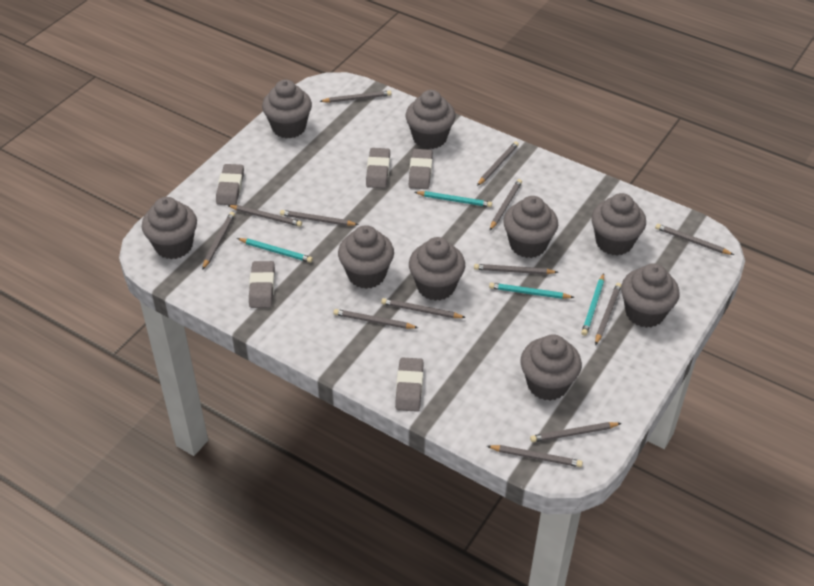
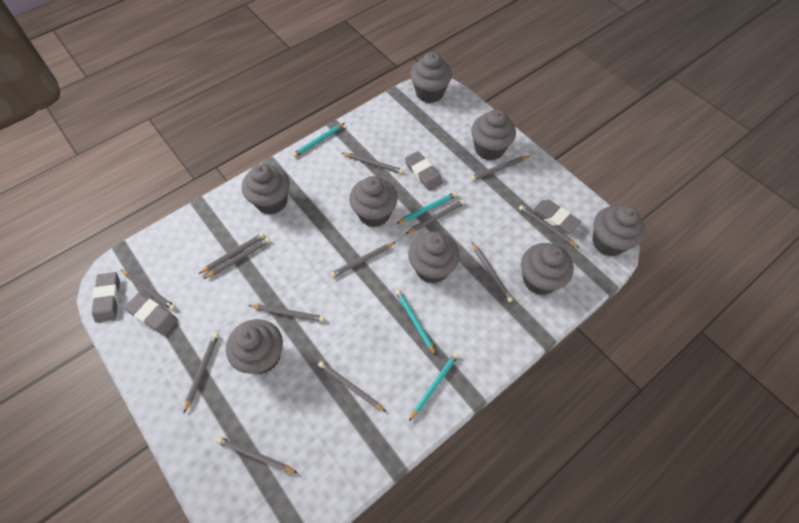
grey cupcake: [142,197,197,259] [262,80,312,139] [338,225,394,289] [406,90,455,149] [409,237,465,301] [503,196,558,258] [520,334,582,401] [591,193,646,256] [621,263,679,328] = 9 -> [226,319,283,374] [242,163,290,215] [349,176,398,227] [408,232,460,284] [410,52,452,103] [471,109,516,161] [521,243,574,295] [592,206,645,256] = 8
grey eraser: [216,164,244,205] [249,261,275,308] [366,148,390,188] [395,357,424,412] [409,149,433,189] = 5 -> [92,272,120,323] [124,293,178,335] [405,151,443,191] [532,200,581,233] = 4

